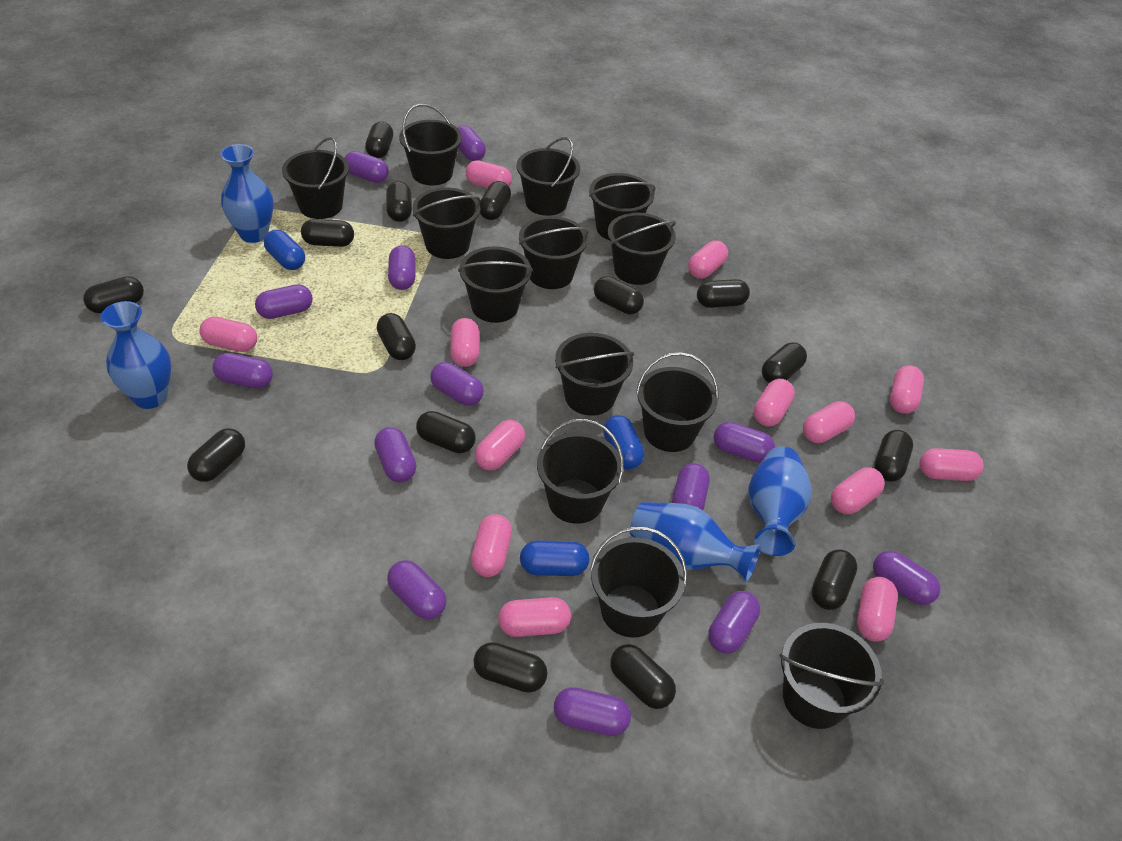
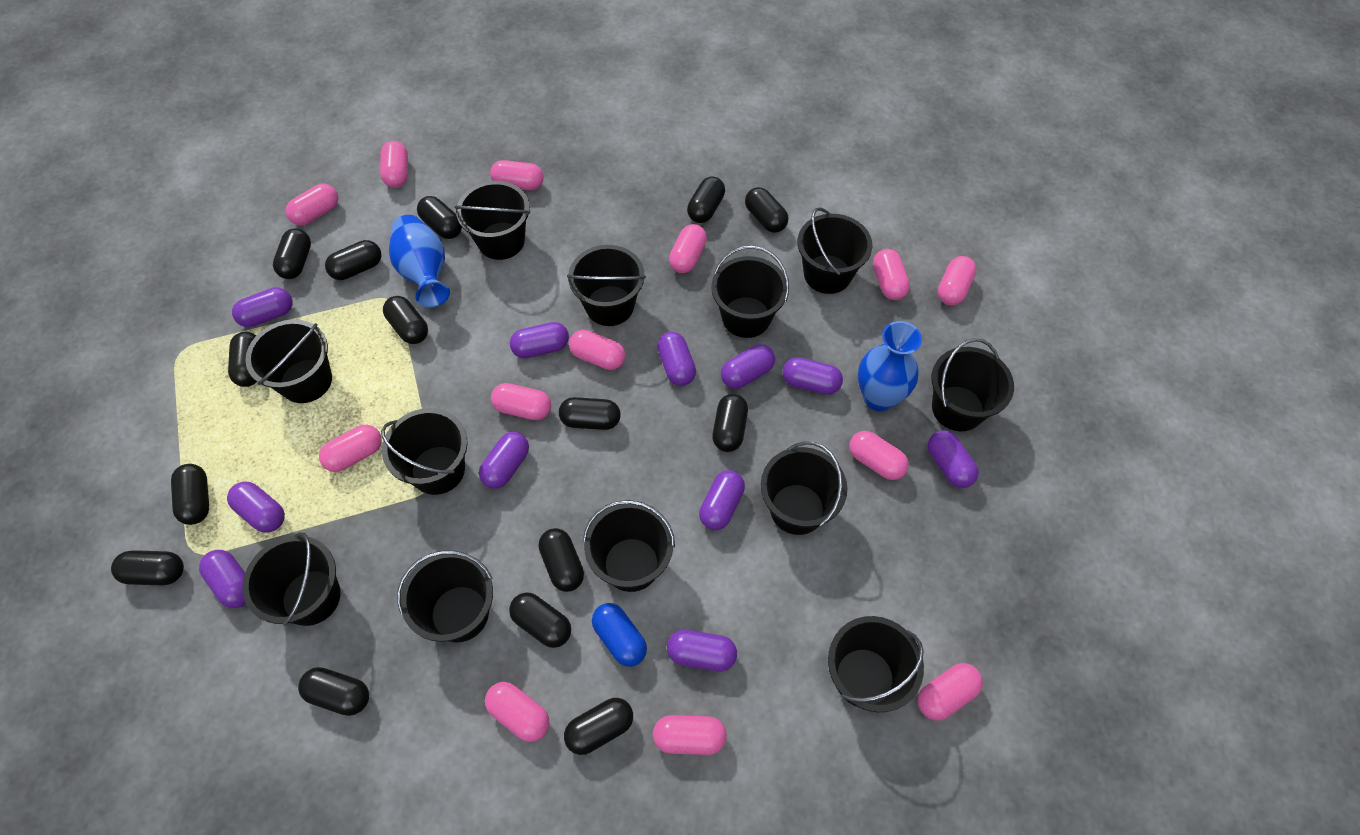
black bucket: [282,137,349,219] [399,104,462,185] [412,187,481,259] [458,246,533,323] [517,137,580,216] [519,216,589,289] [537,419,624,524] [555,333,634,416] [589,173,656,240] [590,527,687,638] [608,213,676,285] [636,352,719,452] [780,623,884,729] = 13 -> [242,532,341,626] [245,319,332,403] [381,408,468,495] [397,551,493,643] [454,181,531,260] [567,245,646,326] [583,500,675,592] [711,246,789,338] [761,441,848,535] [798,207,872,294] [828,616,924,712] [931,338,1014,431] = 12
blue capsule: [264,230,305,270] [520,540,589,576] [603,415,644,469] = 3 -> [592,603,647,667] = 1
blue vase: [101,301,171,409] [220,144,273,243] [630,502,761,583] [748,446,812,556] = 4 -> [389,215,450,307] [858,321,922,411] = 2
purple capsule: [213,353,273,388] [255,284,313,319] [345,151,389,183] [374,427,416,482] [387,560,447,619] [388,245,416,290] [430,362,484,406] [457,125,486,161] [554,687,631,736] [672,463,710,510] [708,591,760,654] [714,422,775,463] [873,551,941,605] = 13 -> [199,550,246,608] [227,481,285,533] [232,287,293,327] [479,432,529,489] [510,322,569,358] [657,332,696,386] [667,630,737,671] [699,470,745,530] [721,344,775,389] [783,357,843,395] [927,430,979,488] = 11

